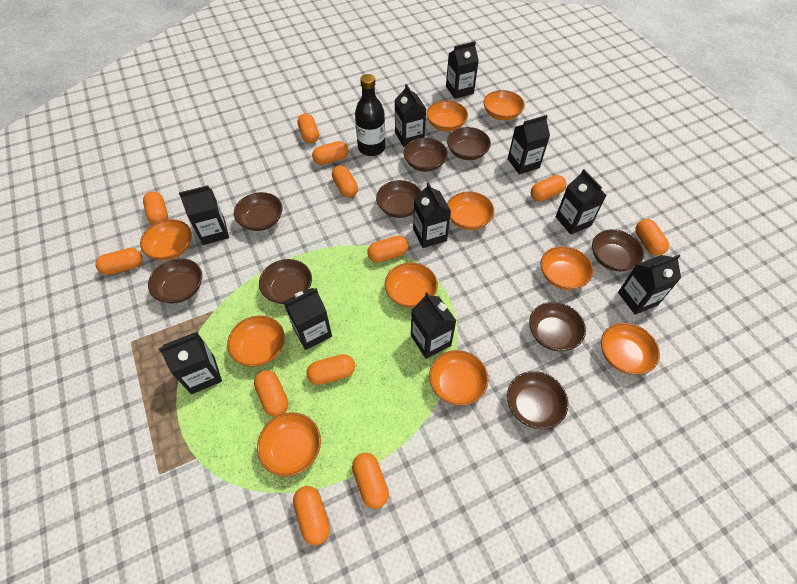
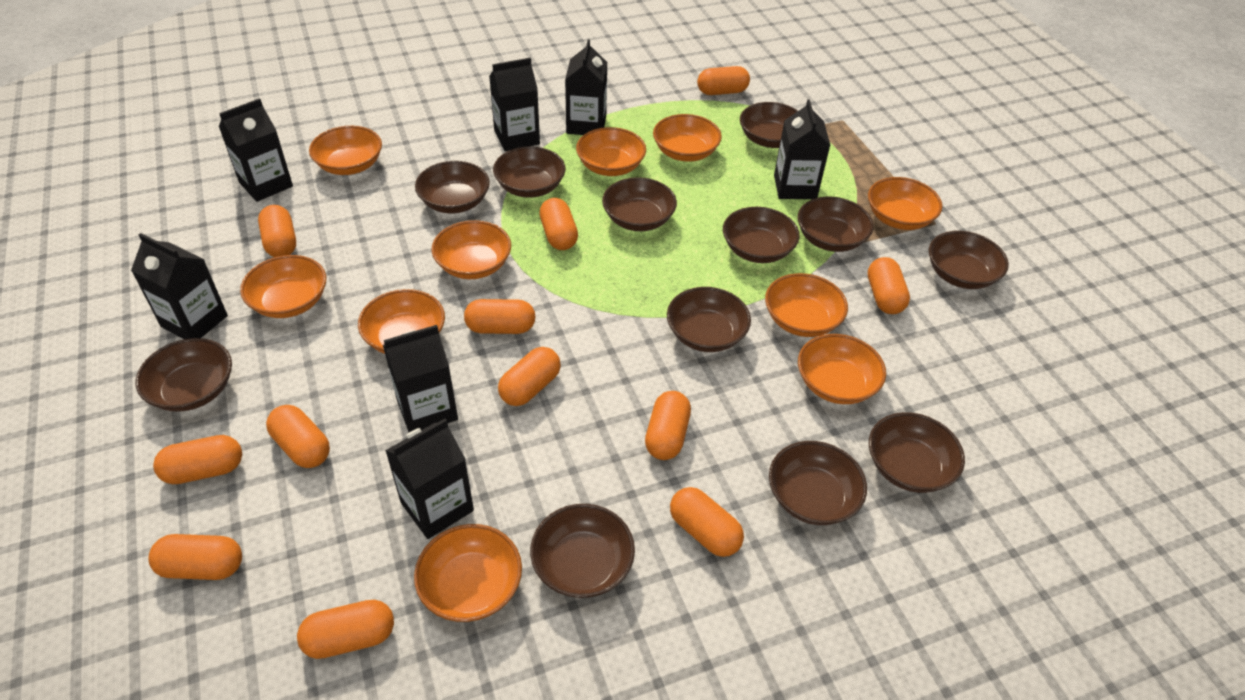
black bottle: [355,74,385,156] = 1 -> none = 0
black carton: [159,332,222,394] [179,185,229,245] [284,288,332,350] [395,84,426,147] [411,292,456,359] [413,182,451,248] [446,41,479,99] [508,115,550,174] [556,169,607,235] [618,255,681,315] = 10 -> [131,233,228,339] [218,98,293,202] [383,325,458,432] [385,419,474,539] [489,58,540,151] [565,39,607,135] [774,99,830,199] = 7
brown bowl: [148,258,202,303] [234,192,282,231] [259,259,312,304] [376,180,422,218] [404,138,448,172] [447,127,491,160] [507,371,568,429] [529,302,586,351] [592,229,644,272] = 9 -> [135,338,232,412] [415,161,490,213] [493,146,566,198] [530,504,635,598] [602,177,677,231] [667,287,751,352] [723,207,800,263] [740,102,798,148] [769,441,867,525] [798,197,873,252] [869,412,965,493] [929,231,1009,289] = 12

